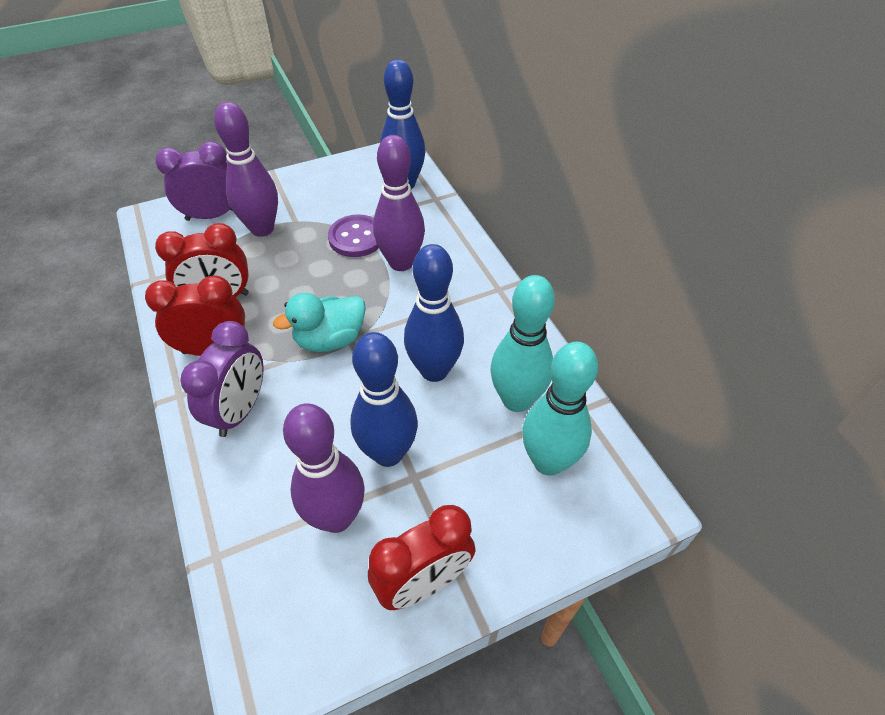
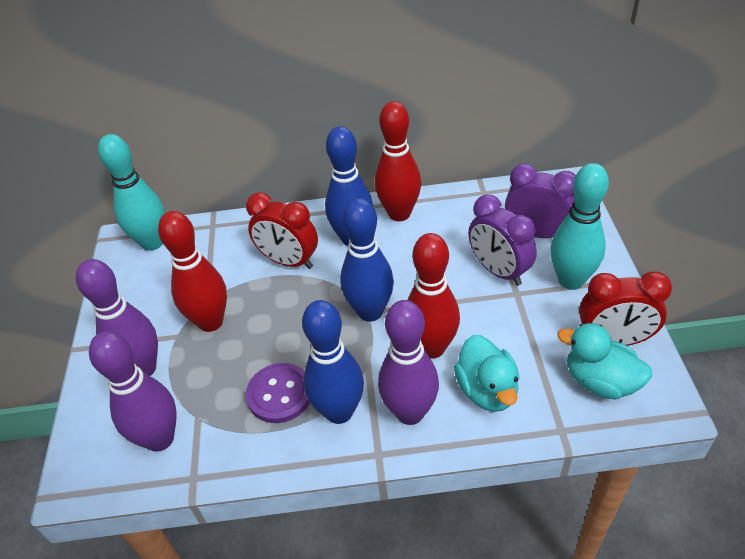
red bowling pin: none = 0 -> [158,211,227,332] [375,101,421,221] [407,233,460,359] = 3
red clock: [145,275,245,356] [155,223,249,297] [368,505,476,610] = 3 -> [246,192,318,269] [579,271,672,346] = 2
turquoise duck: [273,293,366,352] = 1 -> [454,335,519,412] [557,323,652,400] = 2

